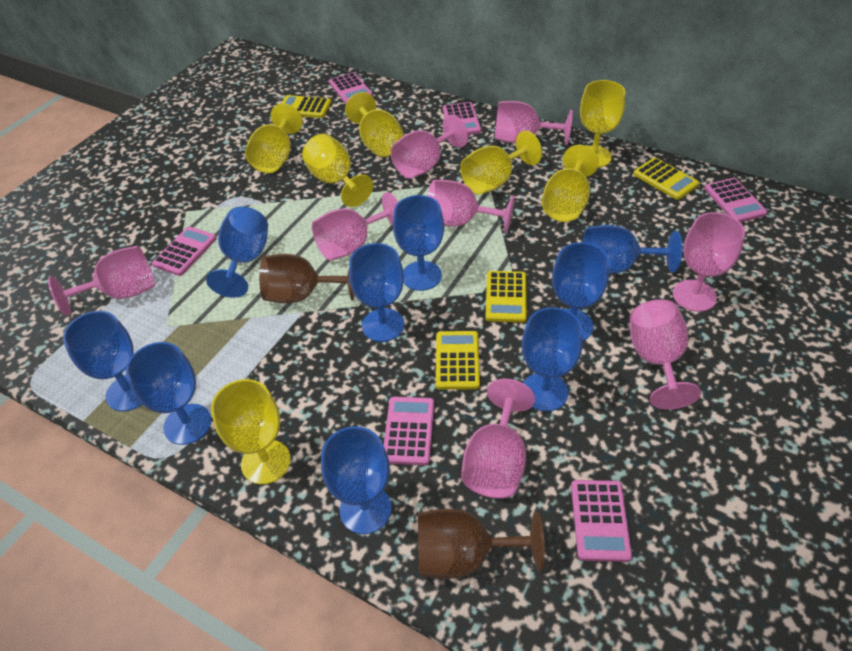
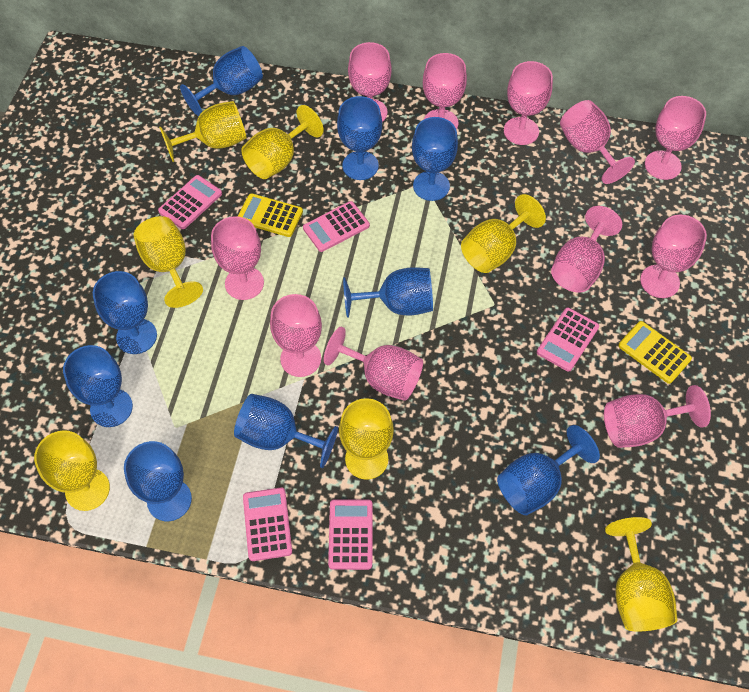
brown goblet: [259,254,355,303] [418,509,545,579] = 2 -> none = 0
pink calculator: [152,226,217,276] [329,72,373,104] [383,397,434,465] [443,102,481,135] [571,480,632,562] [704,178,767,222] = 6 -> [158,175,222,229] [243,488,292,561] [303,201,370,252] [328,499,373,570] [537,308,599,372] = 5
pink goblet: [48,246,155,316] [312,192,398,260] [391,114,468,178] [427,180,514,234] [461,379,535,498] [494,101,573,145] [629,299,701,410] [673,212,745,312] = 8 -> [211,216,264,300] [270,294,322,377] [324,326,423,401] [348,42,392,122] [423,53,467,130] [504,61,553,145] [551,206,622,293] [560,100,635,184] [604,385,711,448] [640,215,707,298] [645,96,706,180] = 11
yellow calculator: [282,95,331,118] [436,331,480,390] [485,271,527,322] [633,158,699,200] = 4 -> [237,193,303,237] [618,321,692,384] = 2

